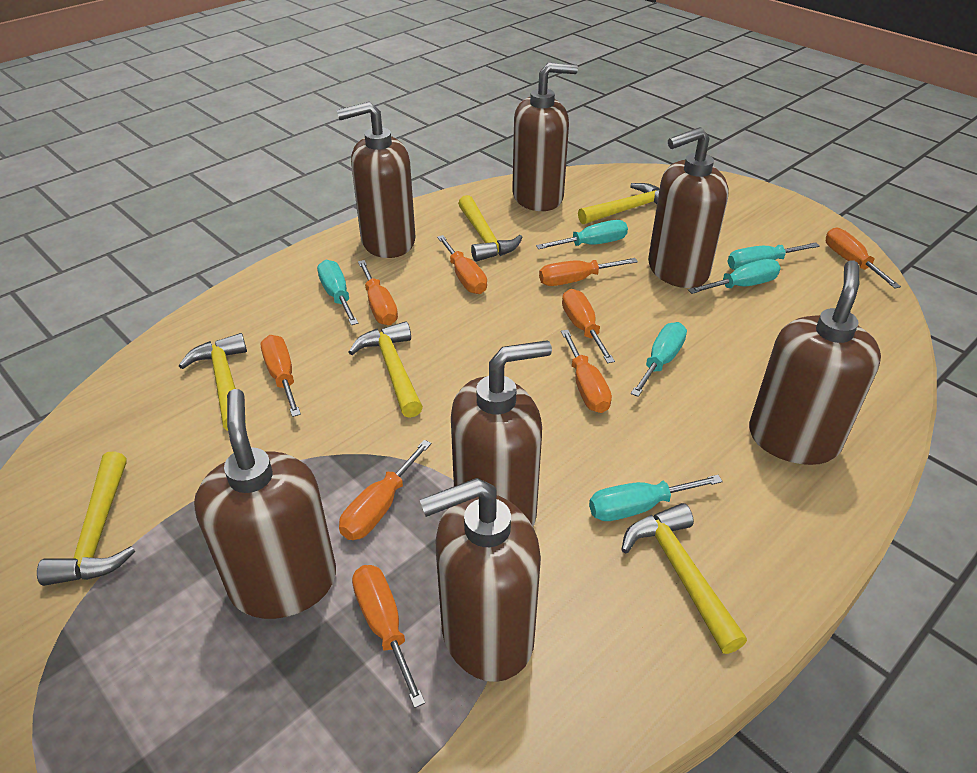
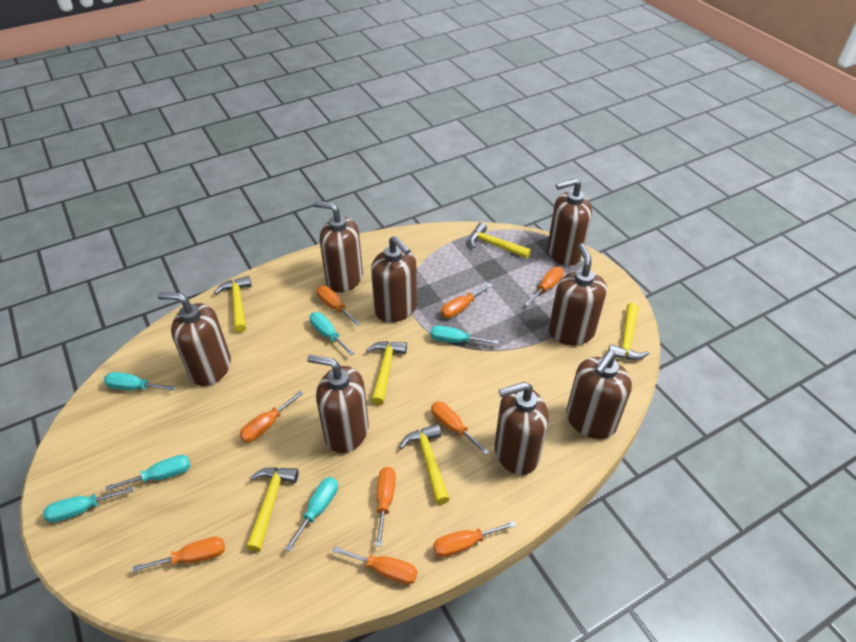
brown soap dispenser: [194,389,336,619] [337,102,416,258] [420,478,541,682] [451,340,552,526] [512,63,578,211] [648,127,729,288] [749,260,881,465] = 7 -> [157,292,231,386] [307,355,369,453] [313,201,363,293] [371,236,417,322] [495,382,549,475] [547,178,592,266] [549,243,607,345] [566,351,632,439] = 8

